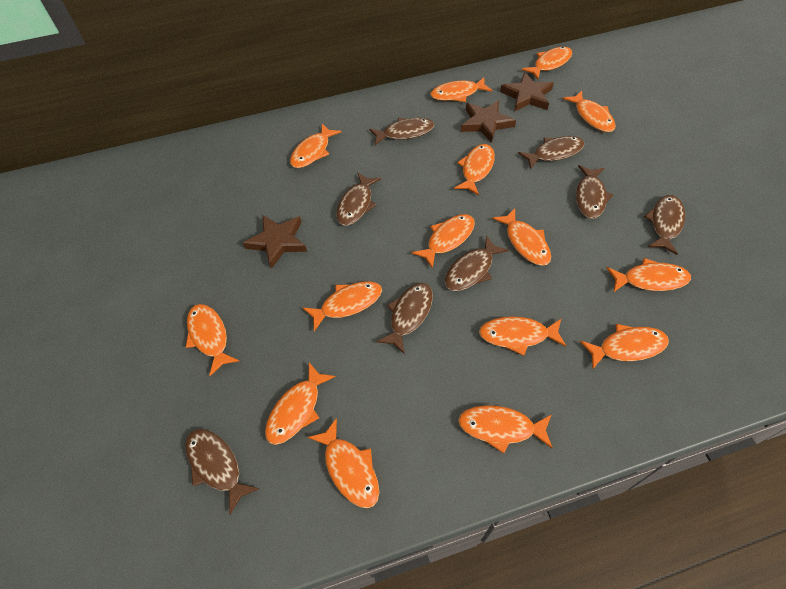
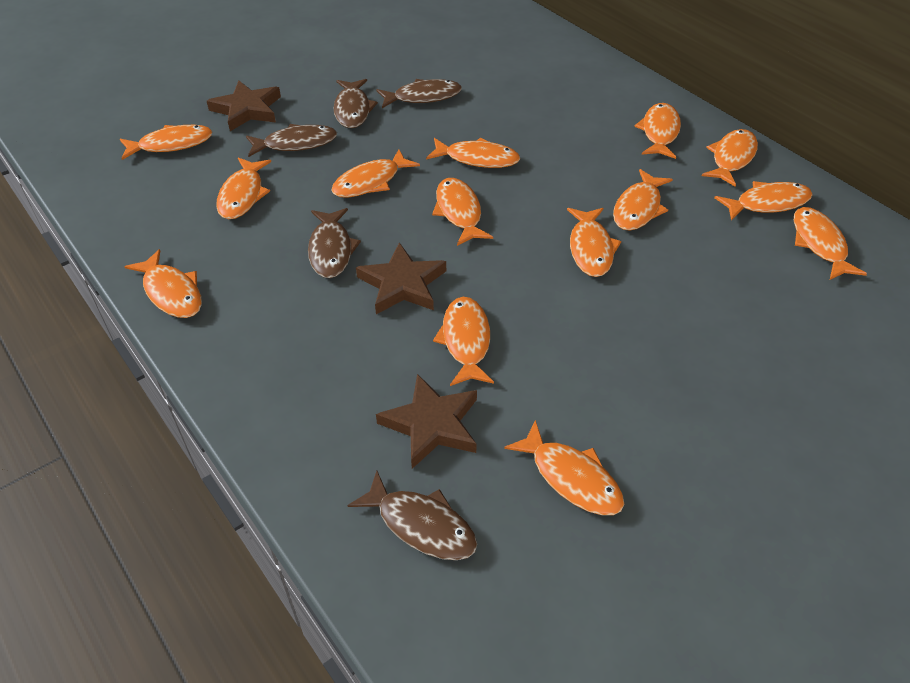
brown fish: [185,429,259,515] [336,173,381,226] [369,118,434,145] [377,283,433,355] [445,235,509,291] [518,136,585,170] [576,165,613,219] [644,195,685,255] = 8 -> [246,124,337,157] [308,208,361,278] [334,79,378,128] [348,471,477,560] [377,79,462,108] = 5
orange fish: [186,304,239,376] [265,362,335,445] [290,124,341,168] [303,281,382,331] [308,418,379,508] [411,214,475,268] [430,77,492,102] [454,144,495,195] [458,405,552,454] [479,317,566,356] [492,208,551,266] [522,47,572,79] [563,91,616,132] [580,324,669,369] [607,258,691,293] = 15 -> [120,125,213,160] [124,249,202,318] [216,158,271,219] [332,149,420,198] [426,138,520,168] [432,178,493,246] [433,297,494,386] [504,420,624,515] [567,208,621,277] [613,169,673,231] [634,103,681,159] [702,129,758,187] [715,181,813,221] [794,207,867,280] = 14

